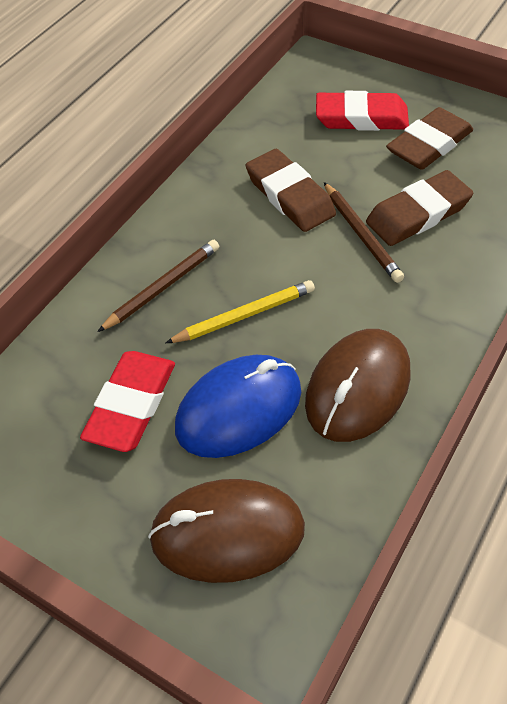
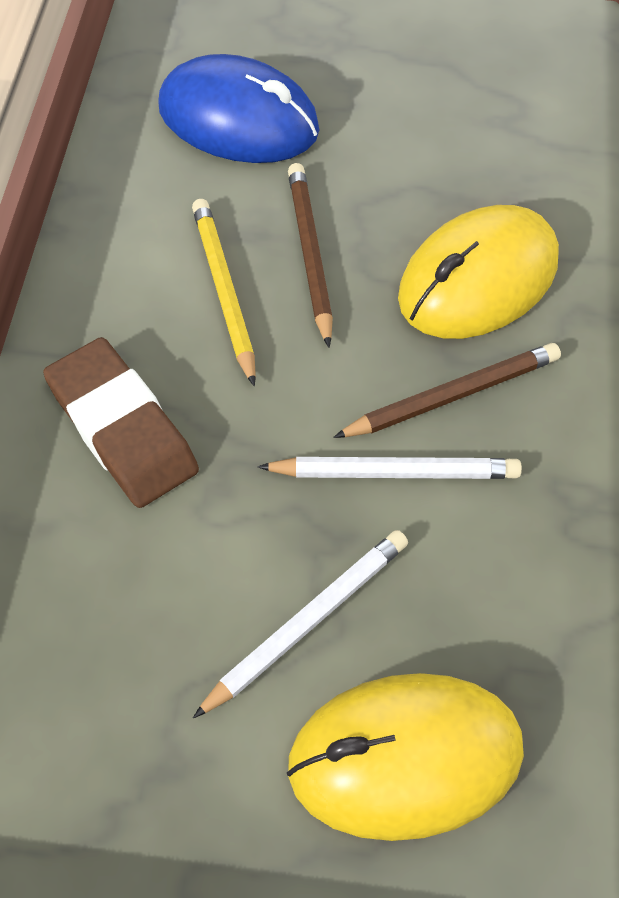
brown eraser: [246,149,336,232] [366,170,473,246] [386,107,473,170] = 3 -> [43,337,199,508] = 1
brown mouse: [148,479,305,583] [305,329,411,442] = 2 -> none = 0
red eraser: [80,351,175,452] [316,91,409,131] = 2 -> none = 0
white pencil: none = 0 -> [193,530,408,718] [257,457,522,479] = 2
yellow mouse: none = 0 -> [287,673,524,841] [398,205,559,339] = 2

